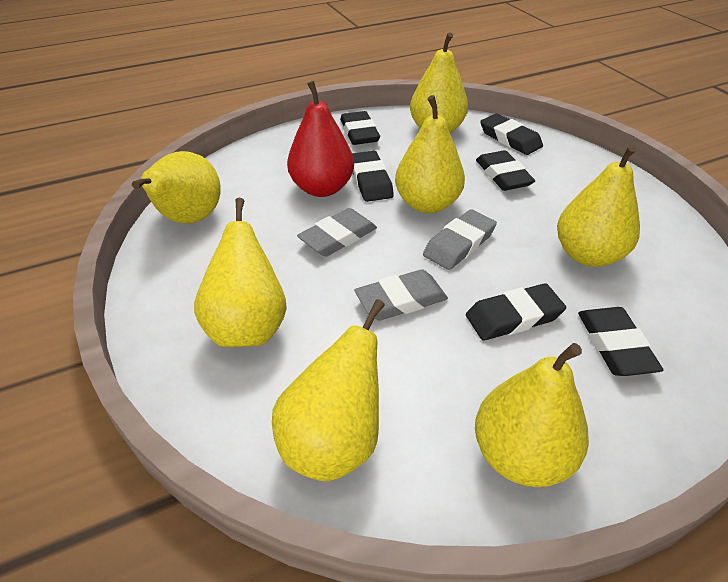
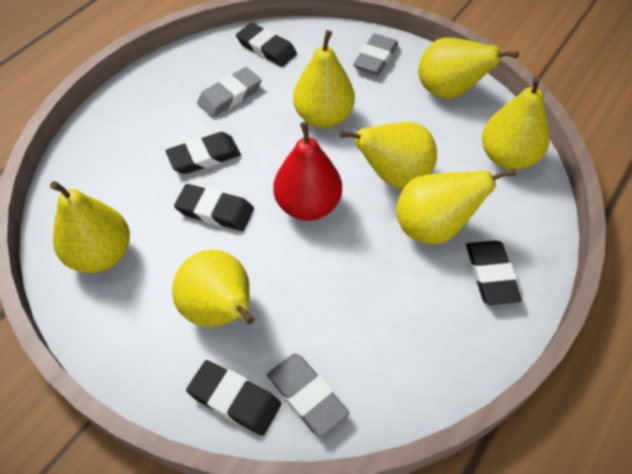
black eraser: [340,111,380,145] [352,151,394,202] [466,283,566,341] [476,150,536,191] [480,113,543,155] [578,307,663,376] = 6 -> [166,132,241,174] [174,184,254,231] [186,360,281,436] [236,23,297,67] [466,240,522,305] = 5

